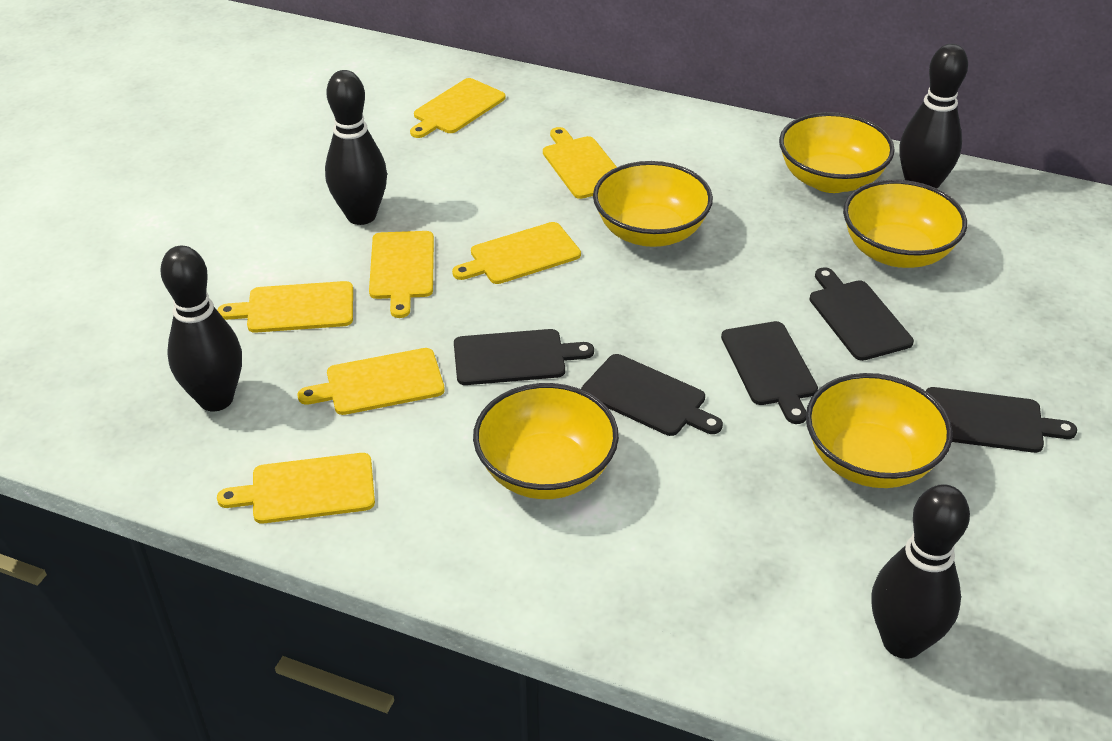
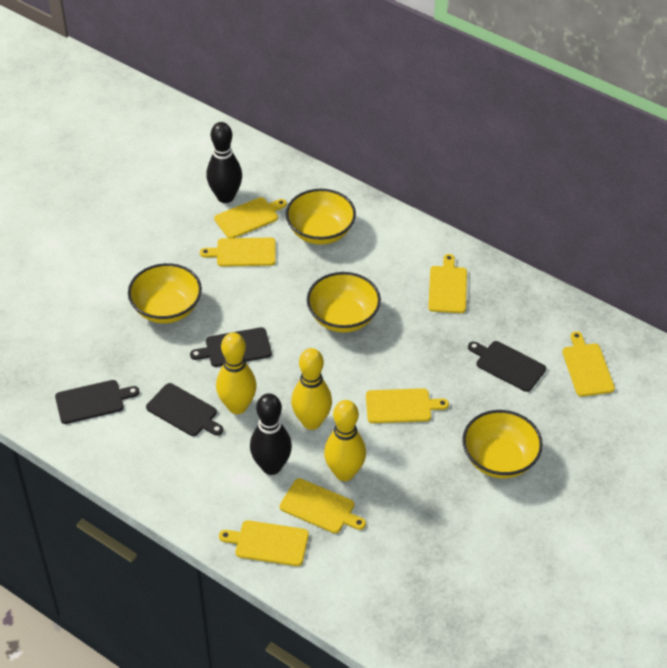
black bowling pin: [161,246,242,411] [325,70,387,225] [871,484,970,659] [899,44,968,189] = 4 -> [206,122,242,203] [250,393,292,475] = 2
black cutting board: [454,329,594,385] [581,354,723,436] [721,321,818,424] [809,267,914,361] [926,387,1077,453] = 5 -> [55,380,139,424] [146,383,223,436] [190,327,272,367] [468,341,546,392] = 4
yellow bowl: [473,383,619,499] [593,161,713,247] [779,112,895,193] [806,373,953,488] [843,180,967,268] = 5 -> [128,263,202,323] [286,189,356,245] [307,272,381,333] [462,410,543,478] = 4
yellow bowling pin: none = 0 -> [216,332,257,414] [291,348,332,430] [324,400,366,481] = 3

